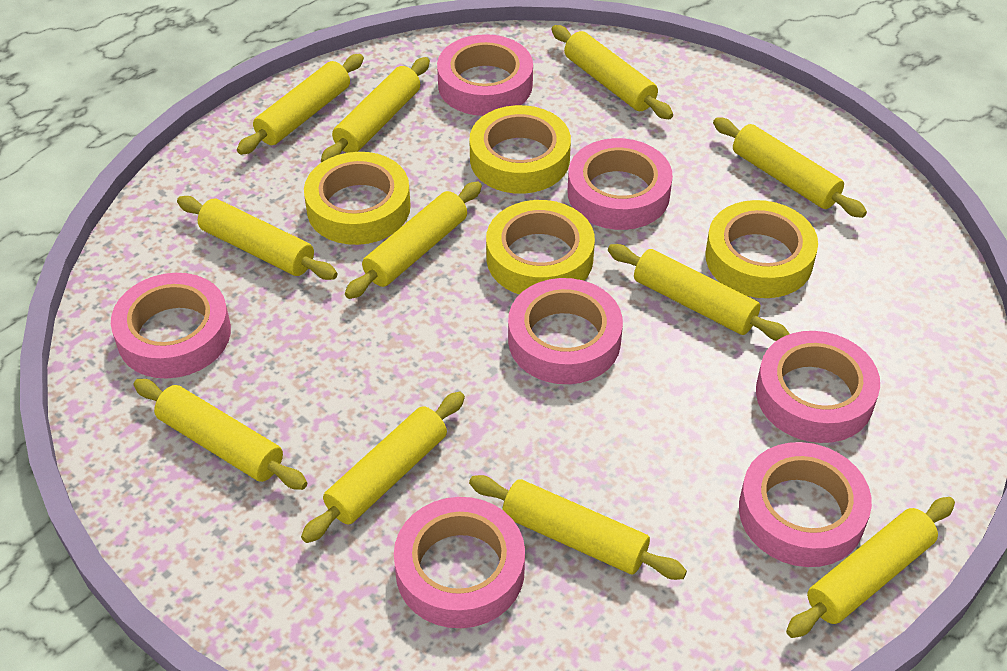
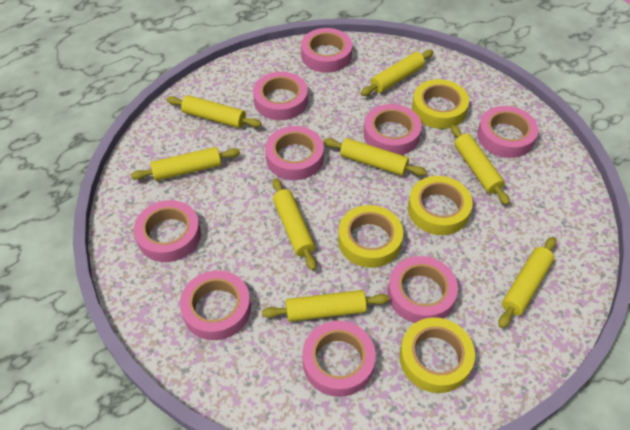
pink tape: [111,273,231,378] [394,497,525,628] [437,34,533,116] [508,278,623,384] [568,138,673,230] [739,442,872,567] [756,331,880,443] = 7 -> [134,200,201,262] [180,270,251,340] [253,72,308,120] [265,126,324,180] [301,28,352,73] [302,321,376,397] [364,104,422,155] [388,256,458,323] [477,106,538,158] = 9
yellow rolling pin: [133,379,307,490] [177,196,337,280] [237,54,364,155] [301,392,465,543] [321,57,430,163] [345,181,482,299] [469,475,687,580] [551,25,673,119] [608,244,790,341] [713,117,867,218] [786,497,955,638] = 11 -> [131,147,240,181] [167,95,262,128] [262,290,389,322] [272,178,317,271] [323,138,427,176] [361,50,433,96] [451,125,510,205] [499,237,556,328] = 8

